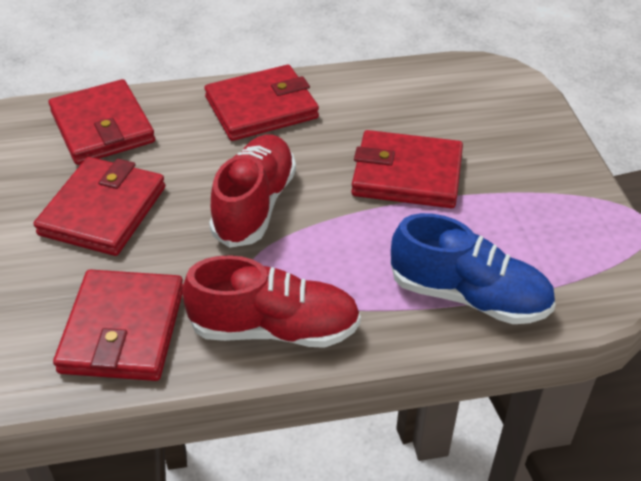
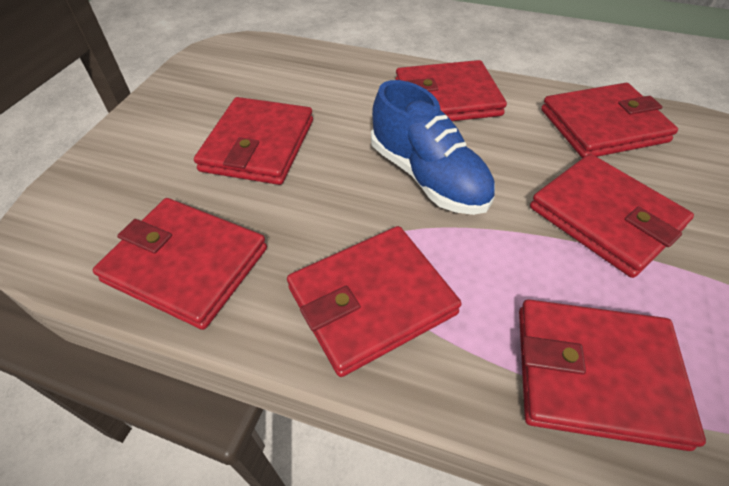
red shoe: [182,255,361,348] [209,135,296,248] = 2 -> none = 0
red wallet: [34,157,165,256] [48,79,155,165] [53,269,183,381] [204,65,319,141] [351,130,463,208] = 5 -> [93,198,267,330] [194,97,313,185] [287,226,462,377] [395,60,507,121] [519,299,706,451] [530,154,694,278] [541,83,678,158] = 7

